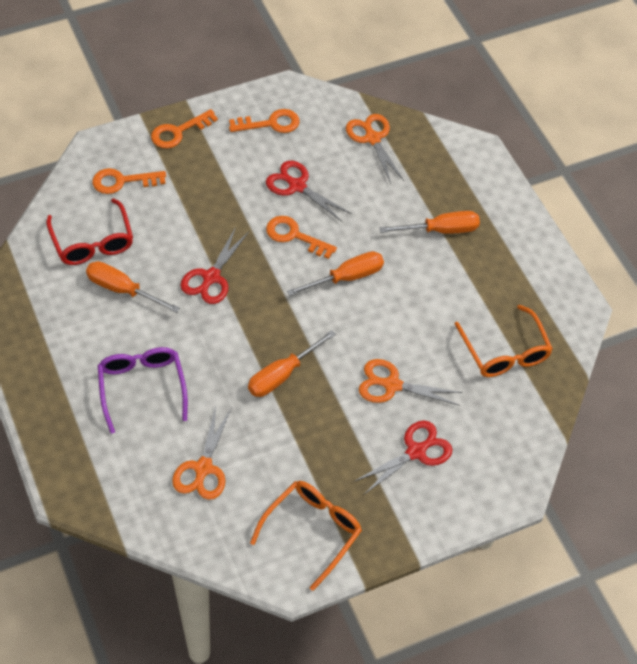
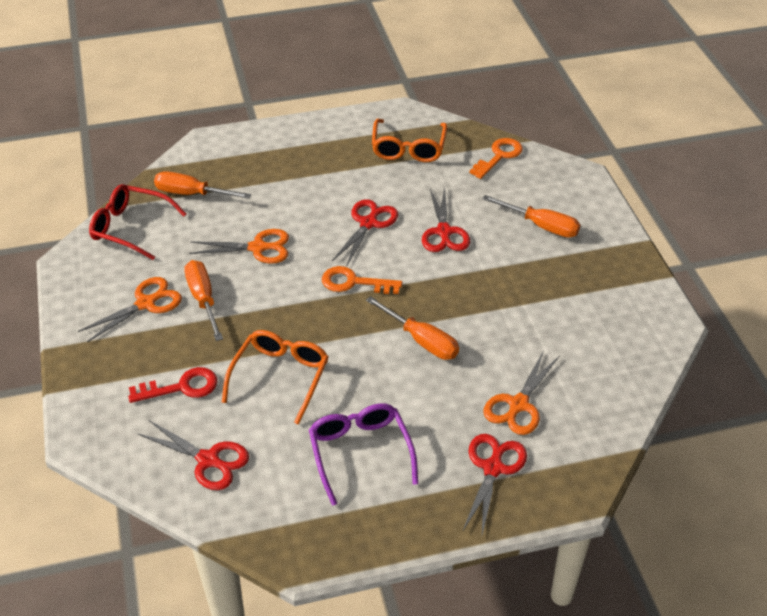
orange key: [92,168,166,194] [151,109,218,149] [229,109,300,133] [266,216,337,259] = 4 -> [322,266,402,294] [469,138,523,179] = 2
red key: none = 0 -> [128,367,217,403] = 1
red scissors: [181,227,249,304] [266,161,352,222] [355,421,453,494] = 3 -> [137,420,249,490] [332,200,398,267] [422,187,470,252] [463,434,527,535] = 4

